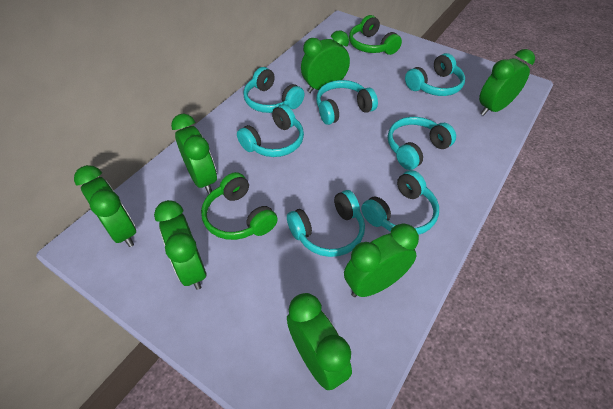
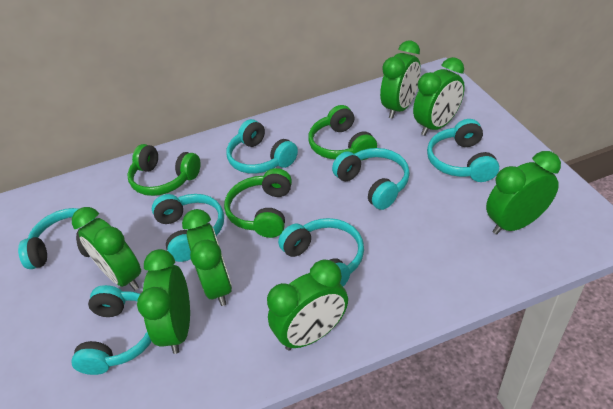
green headphones: [201,172,278,240] [349,15,402,55] = 2 -> [127,144,201,196] [224,168,292,238] [308,105,377,160] = 3

